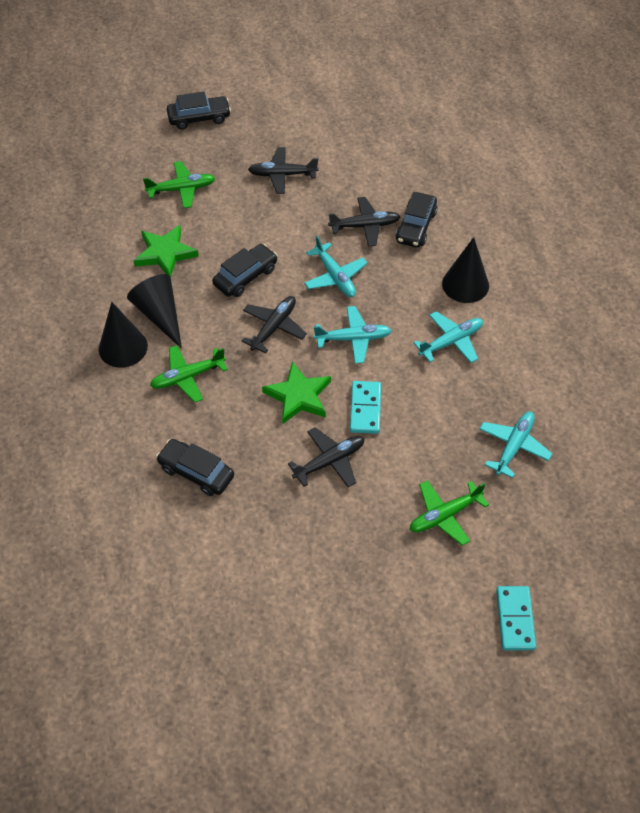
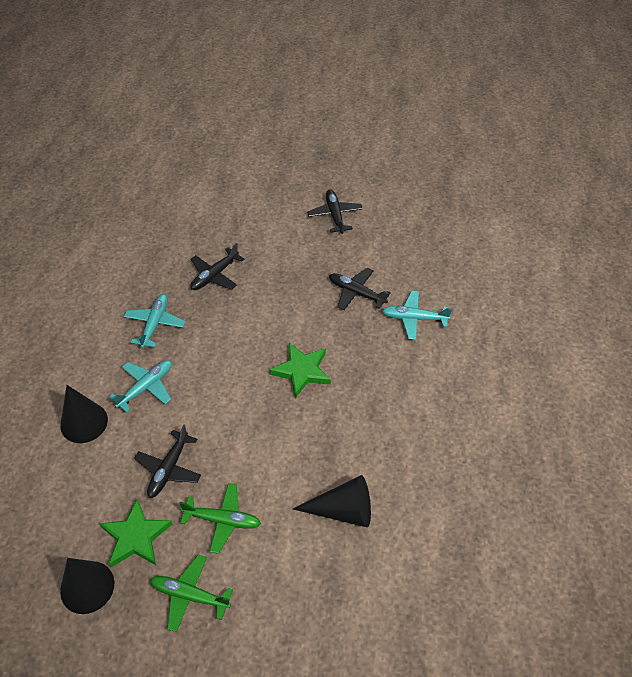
black car: [156,439,234,496] [167,91,231,129] [212,244,278,297] [396,192,437,248] = 4 -> none = 0
green plane: [143,161,215,208] [150,345,228,403] [410,480,489,546] = 3 -> [150,555,233,632] [179,483,261,554] = 2
turquoise domino: [350,381,381,434] [496,586,536,650] = 2 -> none = 0
turquoise plane: [304,236,368,297] [314,306,392,364] [414,311,483,363] [479,412,553,478] = 4 -> [109,360,172,413] [124,294,185,348] [382,291,452,340] = 3

